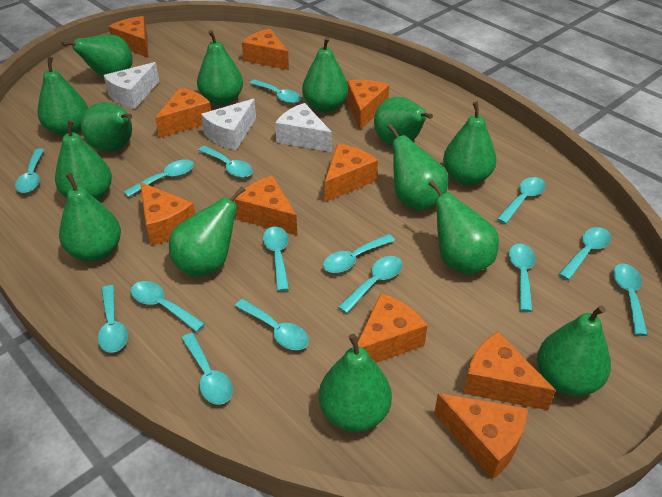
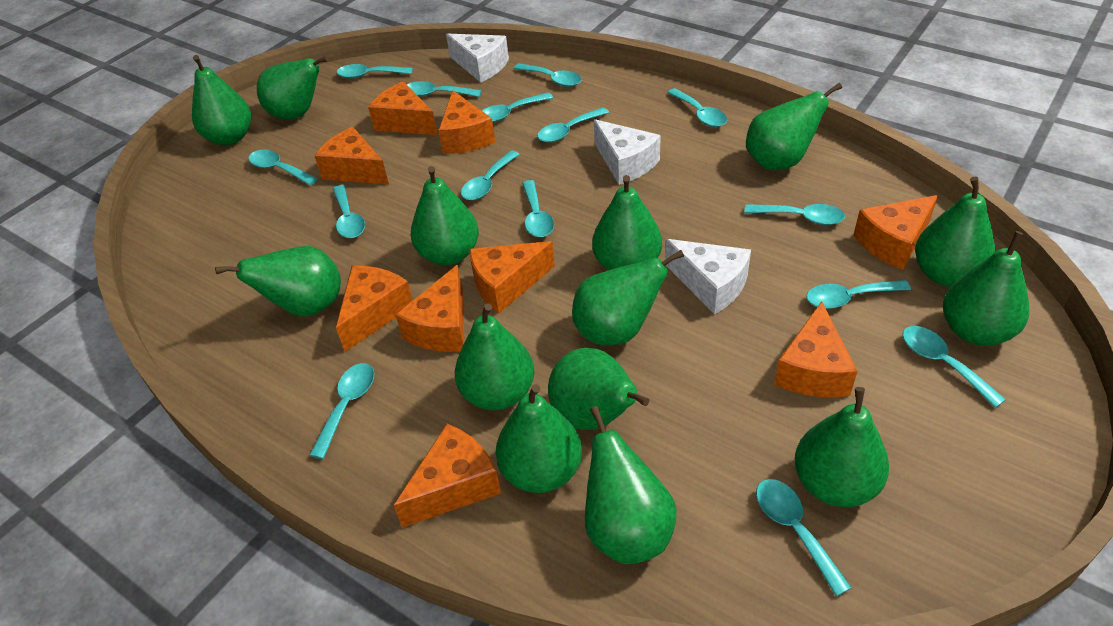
orange cheese: [108,16,148,58] [140,182,195,245] [155,88,211,138] [235,176,297,236] [242,29,289,70] [325,144,378,202] [347,80,389,130] [358,293,428,363] [434,393,528,480] [463,332,556,410] = 10 -> [314,127,389,184] [336,266,413,352] [368,81,438,135] [393,424,501,528] [395,265,464,352] [438,90,495,154] [469,241,555,313] [774,301,857,397] [853,195,938,270] = 9

